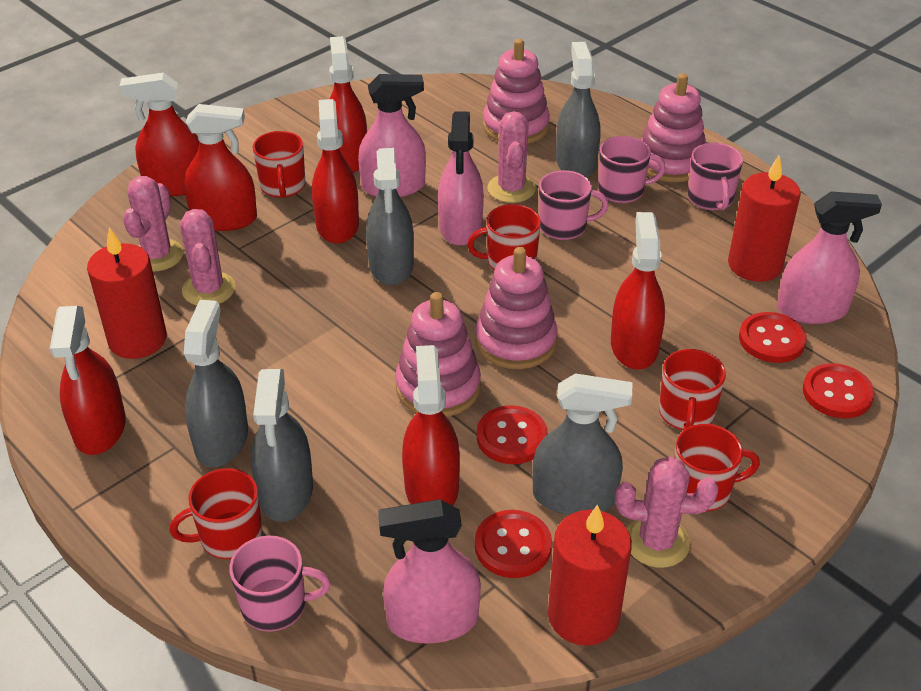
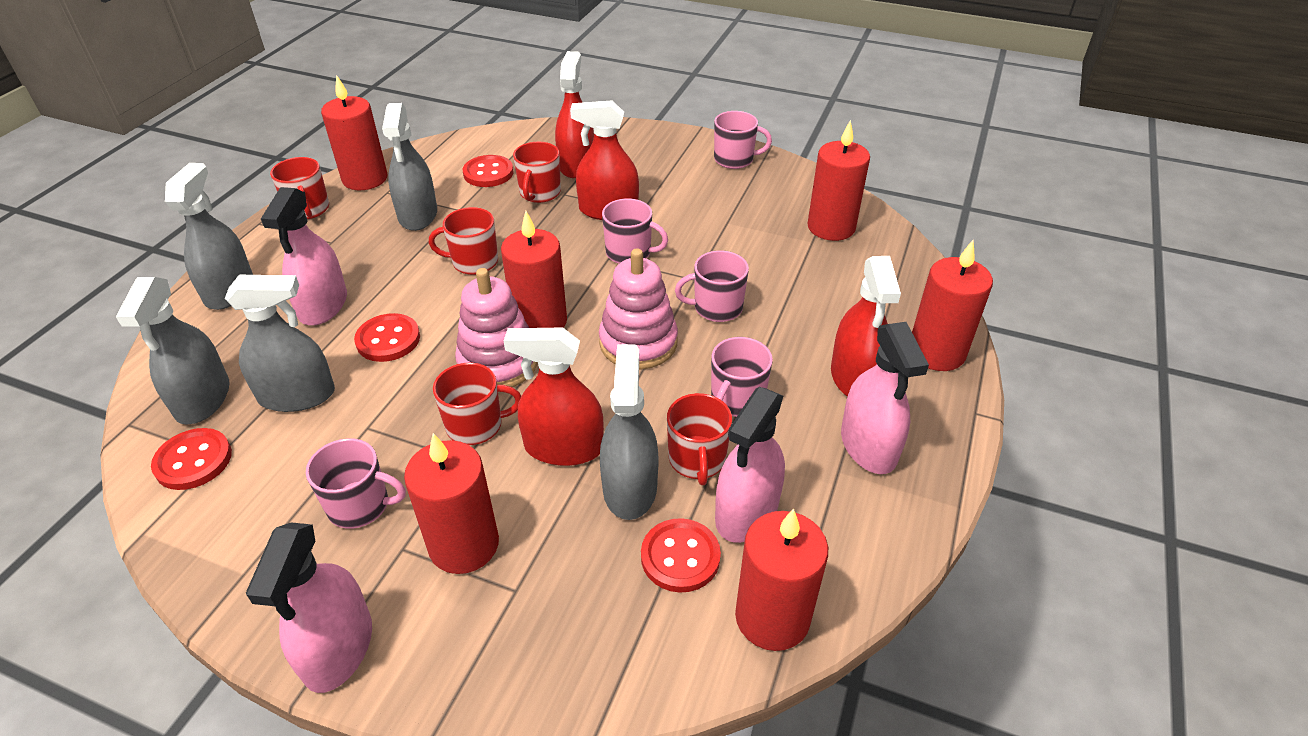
pink cactus: [123,176,183,272] [180,209,236,306] [487,111,536,203] [615,456,718,568] = 4 -> none = 0
pink mug: [229,536,331,632] [539,170,608,240] [598,136,666,203] [687,143,743,210] = 4 -> [306,438,406,529] [602,199,668,264] [675,250,749,322] [711,337,773,417] [714,111,772,169] = 5
pink stacking toy: [395,292,481,417] [475,247,558,369] [483,39,550,144] [641,73,706,182] = 4 -> [455,268,538,387] [599,249,678,369] = 2
red candle: [87,228,167,359] [548,504,632,646] [728,155,801,282] = 3 -> [321,75,387,190] [404,433,499,574] [501,211,567,328] [735,509,828,651] [807,120,870,241] [912,240,993,371] = 6
red spray bottle: [50,306,126,455] [120,72,199,196] [184,104,257,231] [312,99,359,244] [329,36,367,173] [402,345,460,506] [611,212,665,370] = 7 -> [504,327,604,466] [555,51,594,178] [570,100,639,220] [831,256,901,397] = 4

